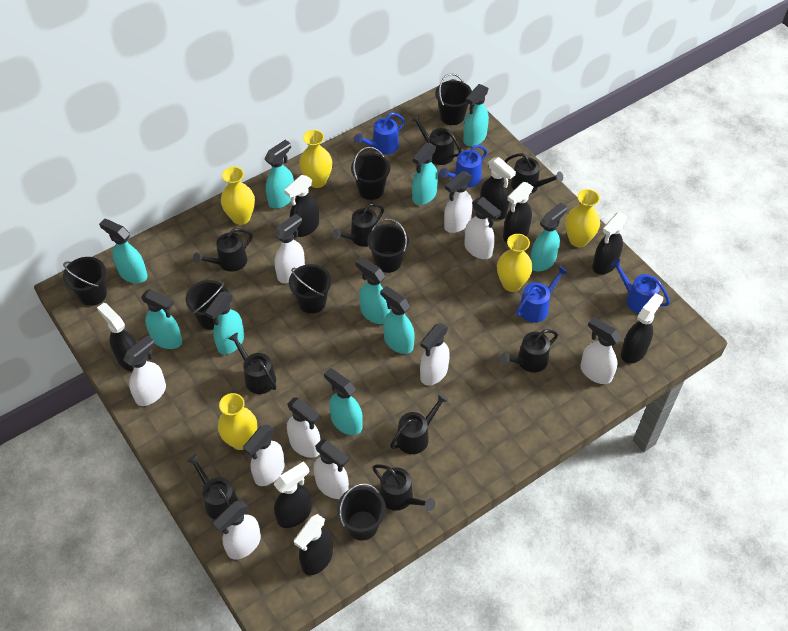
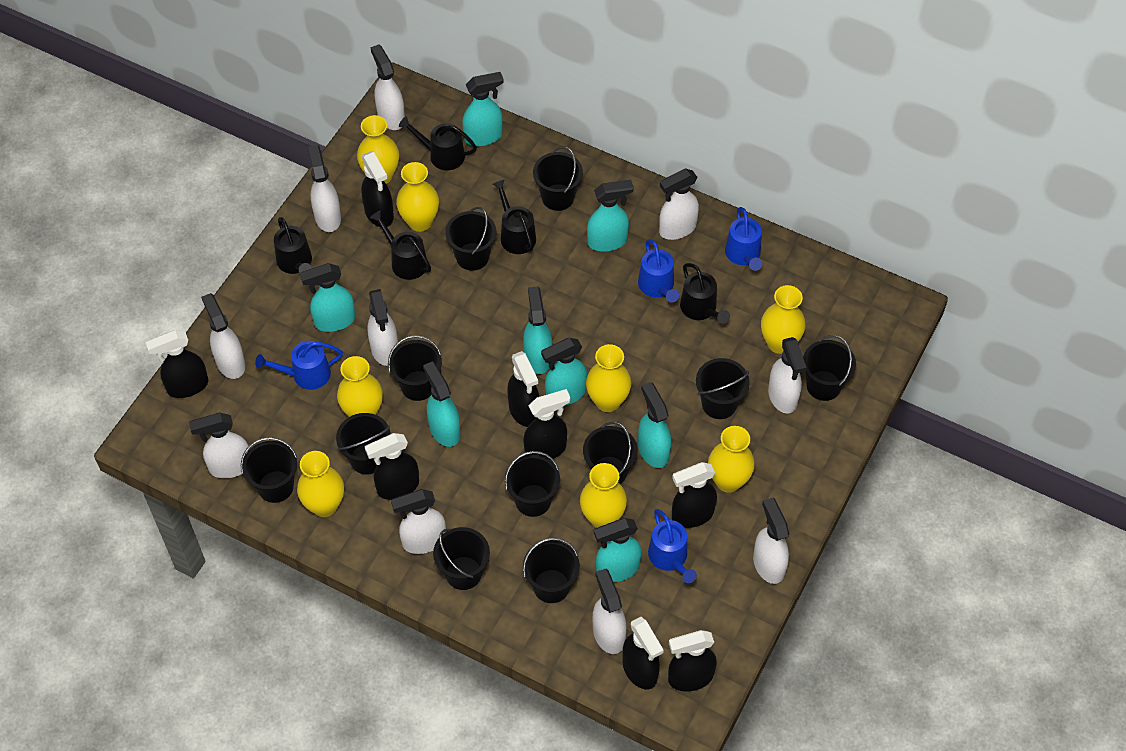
black bucket: [63,257,107,306] [186,280,228,330] [289,264,331,314] [337,483,386,540] [351,147,390,200] [367,218,409,273] [435,73,472,125] = 7 -> [241,437,298,503] [336,413,391,475] [388,335,442,401] [433,527,490,590] [445,207,496,271] [505,451,560,517] [523,538,580,603] [533,146,583,211] [583,422,638,484] [696,358,750,419] [803,335,856,401] = 11
black watering can: [186,454,238,520] [193,228,253,272] [228,333,276,394] [332,203,384,247] [372,464,435,511] [390,393,449,454] [411,114,462,165] [500,329,558,373] [504,153,563,194] = 9 -> [274,217,312,274] [370,210,431,280] [399,116,477,171] [493,179,536,254] [680,263,730,324] = 5
turquoise spray bottle: [99,218,147,283] [141,289,182,349] [205,291,244,355] [265,140,294,209] [324,368,363,435] [355,257,390,324] [380,286,415,354] [412,142,438,205] [463,84,489,147] [530,203,567,272] = 10 -> [300,263,355,332] [423,361,460,447] [462,72,504,146] [523,286,553,374] [541,338,587,406] [587,180,634,252] [594,518,642,582] [638,382,671,468] = 8
yellow vase: [218,393,257,450] [221,167,255,225] [299,130,332,188] [497,234,533,292] [565,189,600,247] = 5 -> [297,451,344,517] [337,356,383,417] [357,115,399,184] [396,162,439,232] [580,463,627,528] [586,344,631,412] [708,426,755,493] [761,285,806,354] = 8

